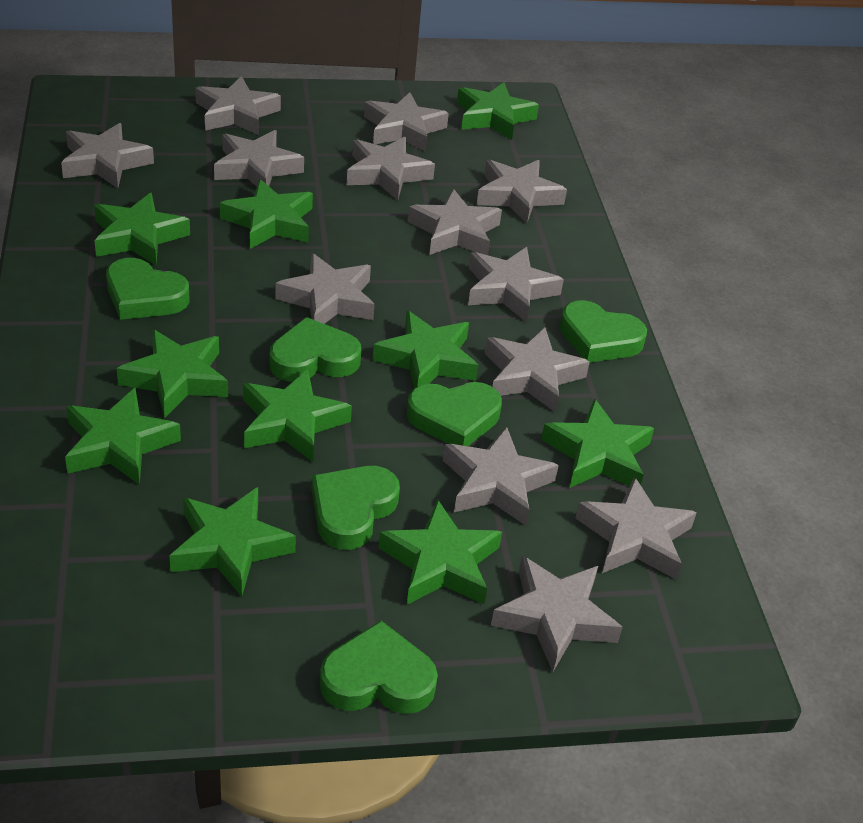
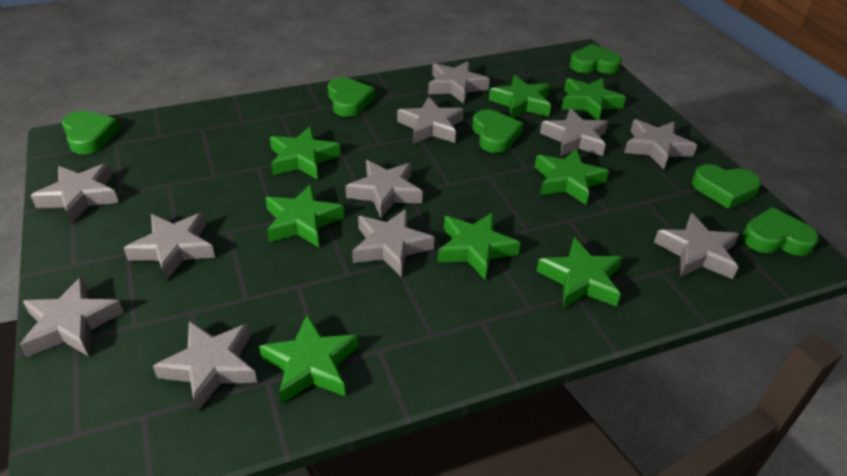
green star: [65,388,181,485] [94,193,190,265] [117,329,228,418] [169,487,296,597] [220,179,313,249] [243,369,352,462] [373,311,478,388] [379,500,502,605] [457,82,539,140] [541,399,654,488] = 10 -> [259,314,358,404] [265,184,344,247] [270,126,341,180] [438,212,520,280] [489,75,551,118] [535,149,609,205] [537,237,623,308] [561,78,626,120] = 8
grey star: [61,123,154,188] [195,76,281,135] [214,130,304,187] [275,253,375,324] [347,137,435,200] [364,92,449,152] [408,189,502,255] [443,427,559,526] [468,247,564,322] [477,160,567,223] [485,327,590,413] [491,556,623,672] [576,477,697,580] = 13 -> [20,276,124,357] [31,163,119,224] [124,213,215,281] [153,321,257,412] [346,160,423,218] [352,209,435,277] [397,97,464,144] [428,61,490,104] [540,108,608,156] [624,119,697,170] [654,213,739,279] = 11

